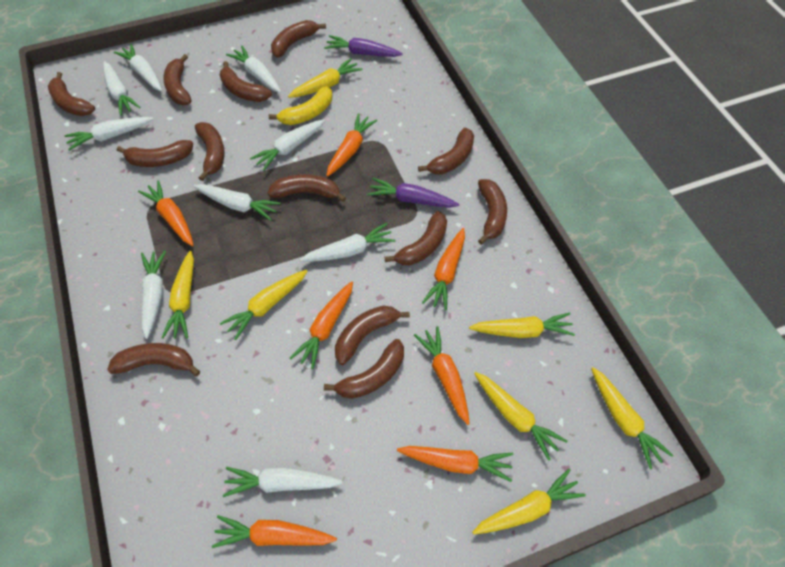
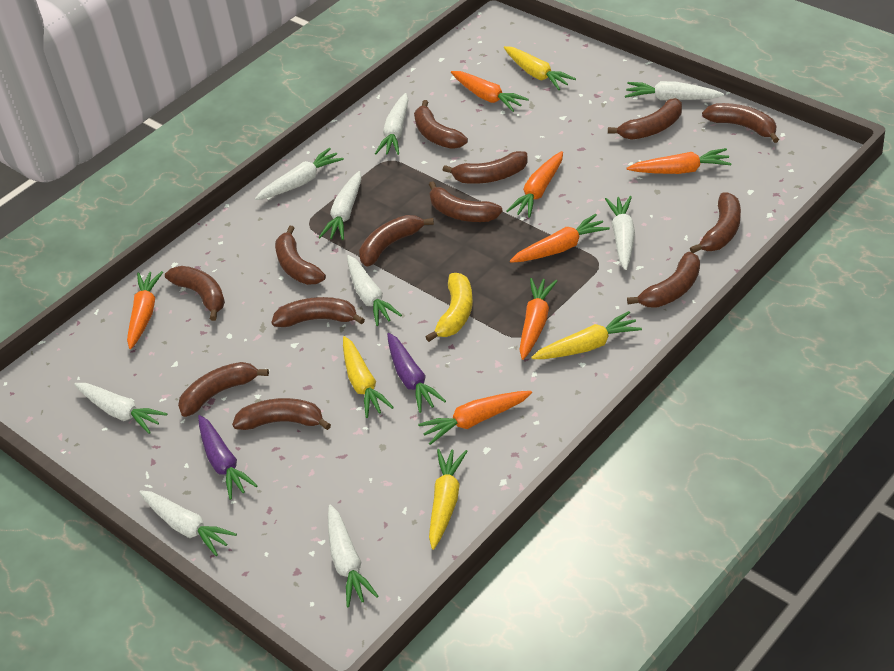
yellow carrot: [162,251,194,339] [220,270,307,340] [288,58,363,98] [469,313,575,338] [472,469,586,534] [474,372,567,461] [591,367,673,469] = 7 -> [343,336,394,418] [429,449,468,550] [504,46,576,90] [531,311,642,359] = 4

